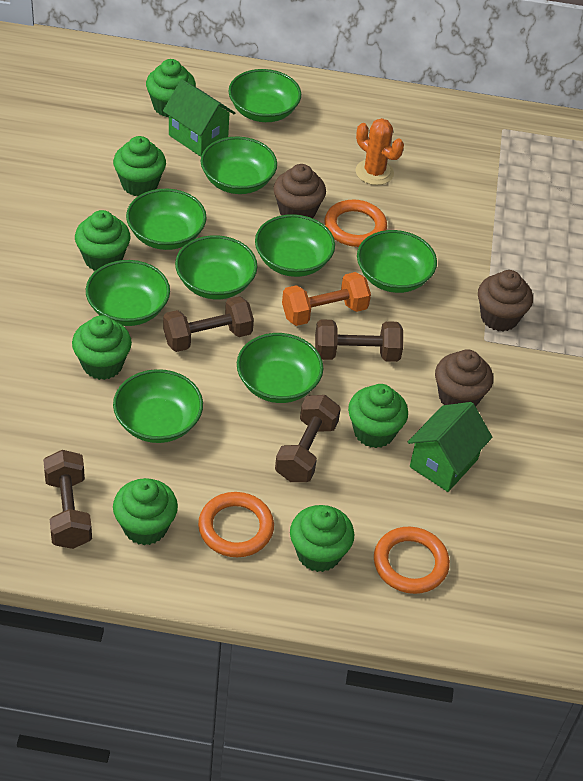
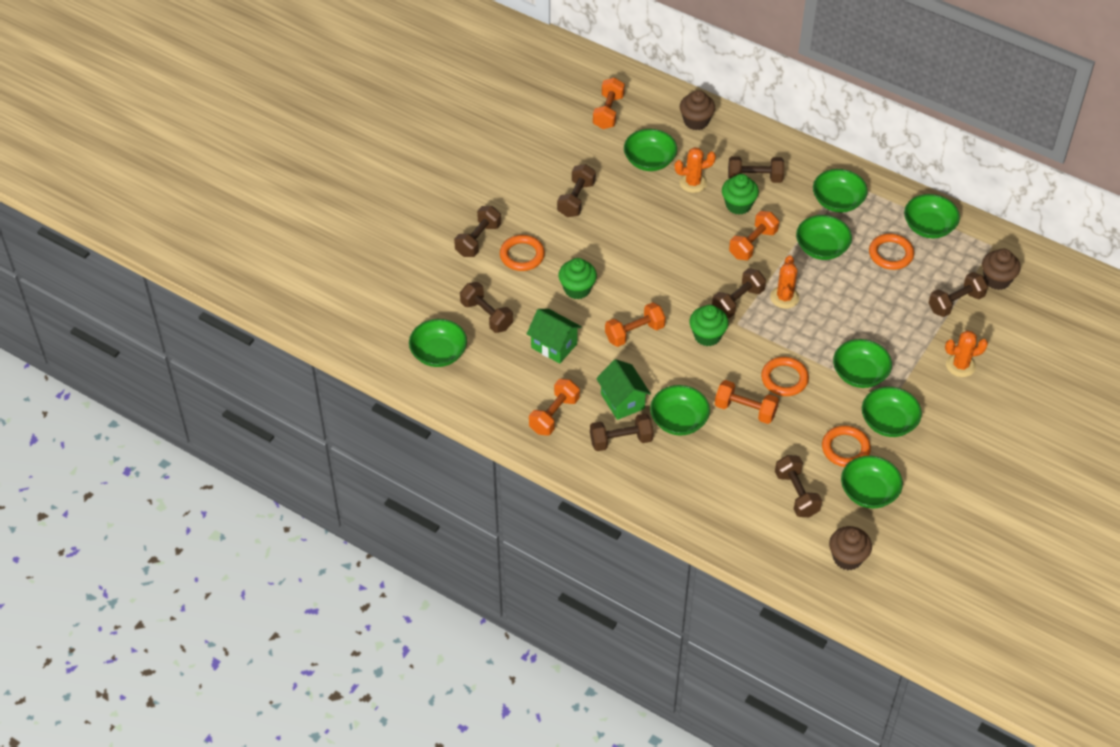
brown dumbbell: [43,450,92,549] [163,296,254,352] [275,395,341,482] [315,319,403,362] = 4 -> [454,206,501,257] [460,282,513,333] [557,164,596,217] [590,413,654,451] [712,268,766,318] [728,156,784,183] [775,455,822,517] [929,272,988,317] = 8
green cupcake: [72,315,132,380] [75,210,131,271] [113,136,166,196] [113,478,178,545] [146,59,196,117] [290,505,354,572] [348,384,408,448] = 7 -> [558,258,597,299] [689,305,729,346] [722,174,759,215] = 3
orange cactus: [355,118,404,185] = 1 -> [675,147,716,193] [770,255,800,309] [945,331,988,377] = 3
orange dumbbell: [282,272,371,326] = 1 -> [529,379,580,436] [593,78,625,129] [605,302,666,347] [715,380,779,424] [729,211,779,260] = 5
orange ring: [198,492,274,557] [325,199,387,247] [374,527,450,594] = 3 -> [500,235,545,271] [761,357,809,396] [822,426,871,467] [869,234,914,270] = 4

